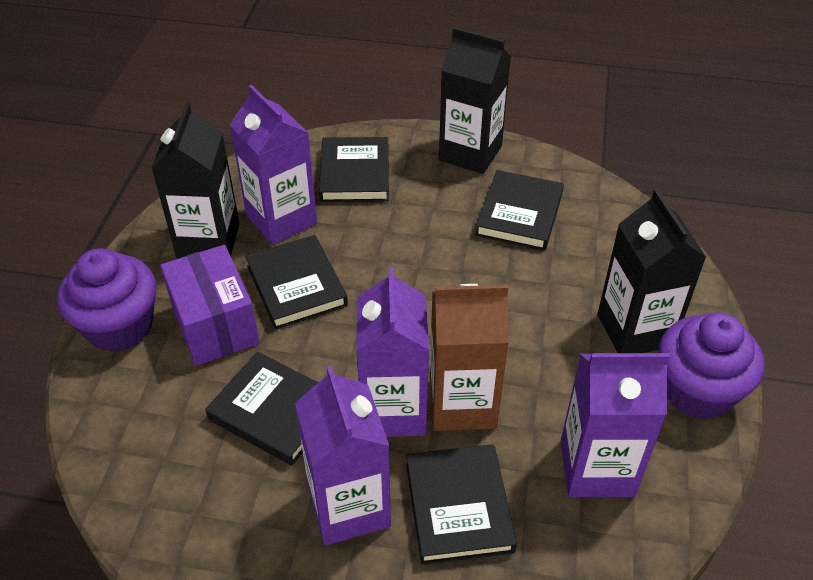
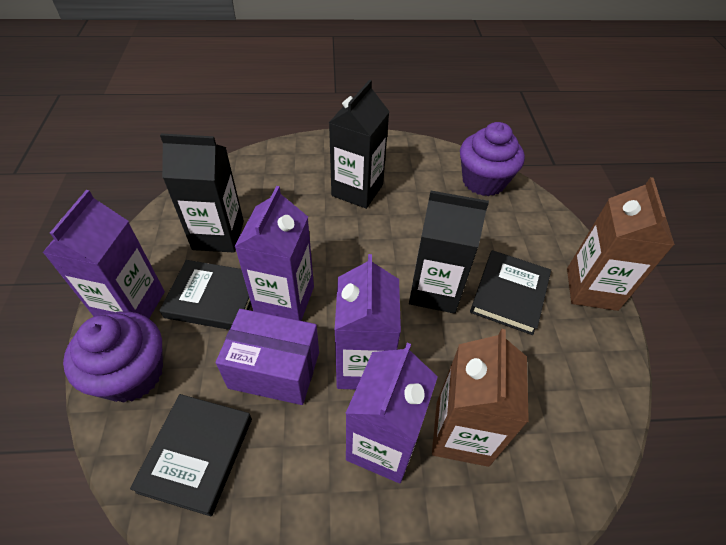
black book: [205,352,318,466] [245,235,348,330] [319,137,389,202] [406,444,517,565] [475,170,564,251] = 5 -> [130,394,252,516] [159,260,251,330] [470,250,551,335] = 3
brown carton: [430,284,509,431] = 1 -> [432,329,529,467] [567,177,675,311] = 2

